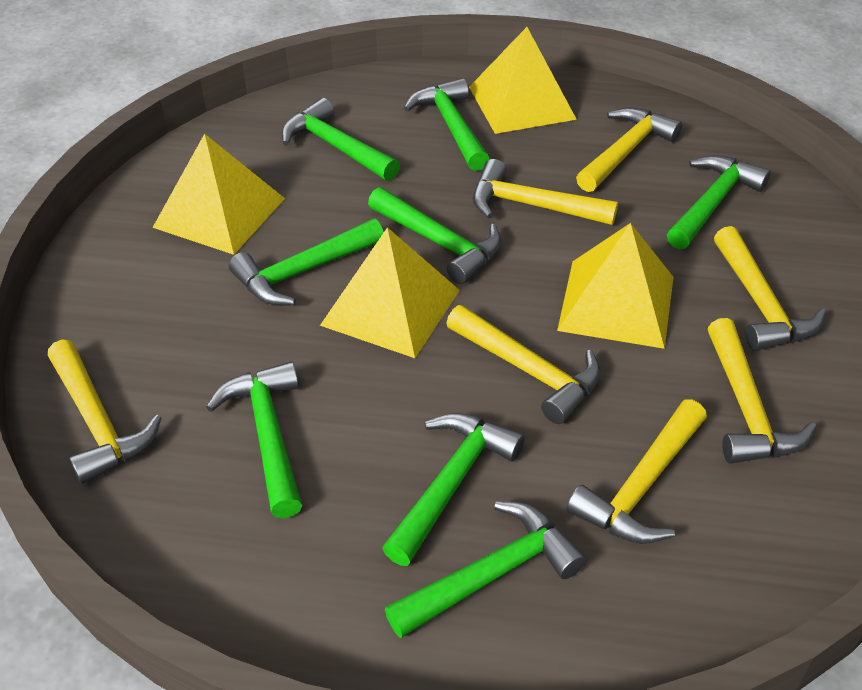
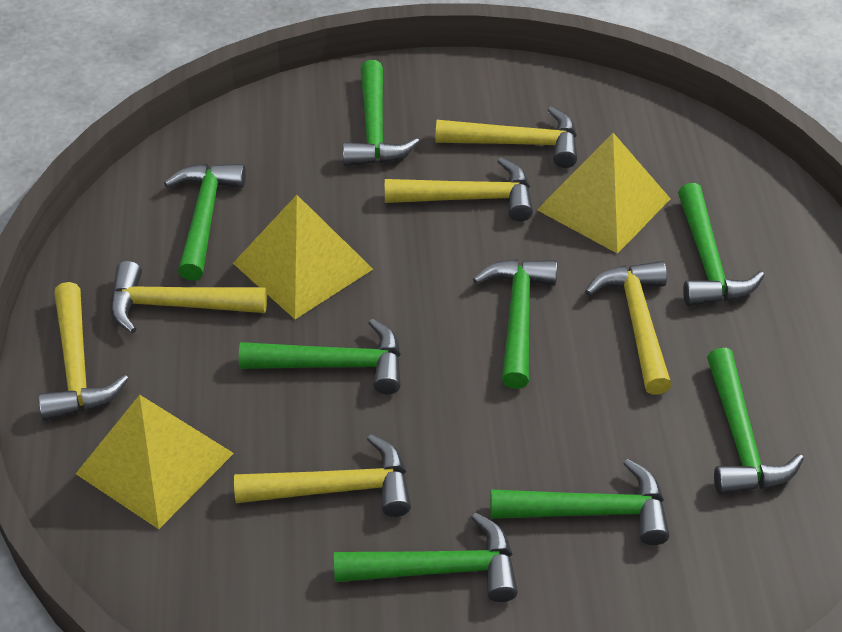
yellow hammer: [48,340,162,484] [446,305,601,424] [473,159,618,225] [567,399,707,544] [576,107,682,192] [708,318,816,464] [714,226,826,351] = 7 -> [38,282,129,420] [110,261,267,334] [234,434,411,517] [385,157,533,221] [435,106,577,168] [585,261,672,395] = 6
yellow pyramid: [152,134,285,255] [320,227,460,358] [469,27,577,134] [557,223,673,349] = 4 -> [76,395,234,529] [233,195,373,319] [537,133,671,254] = 3

